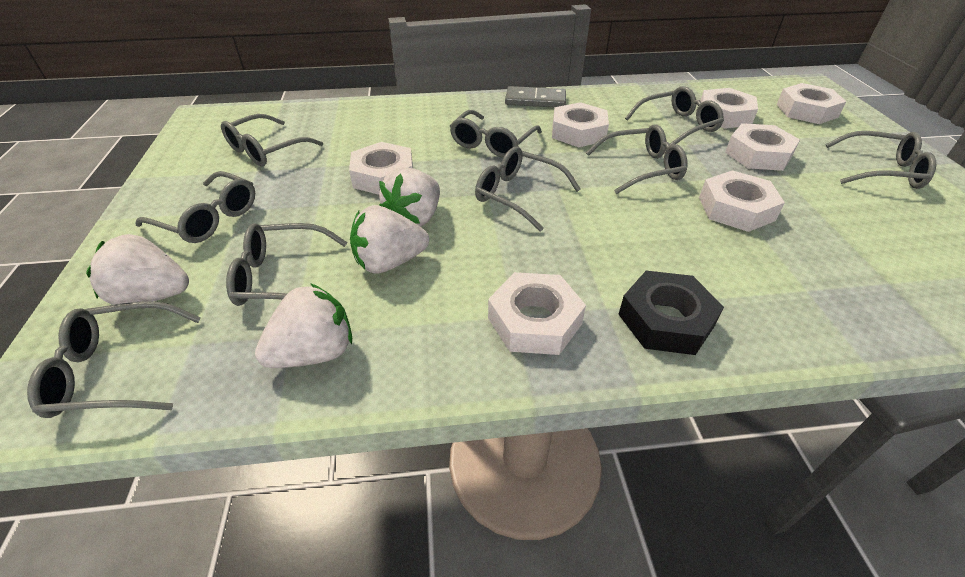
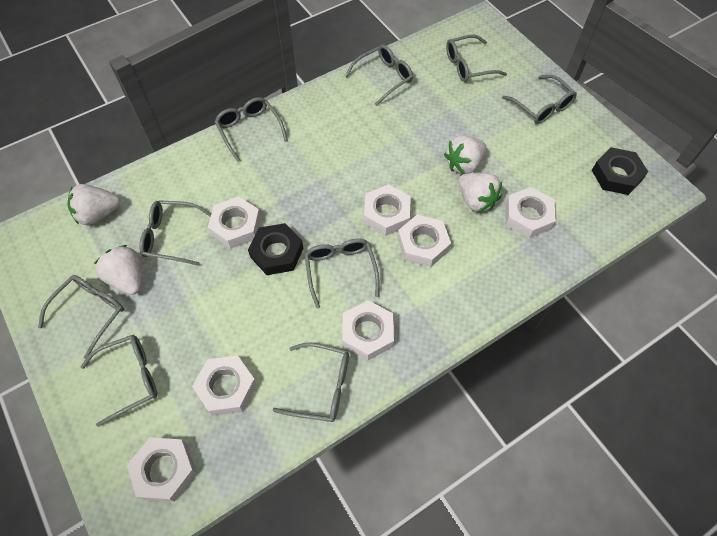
black nut: [618,271,724,355] = 1 -> [248,223,303,275] [592,147,648,195] = 2
grey domino: [505,86,566,107] = 1 -> none = 0

